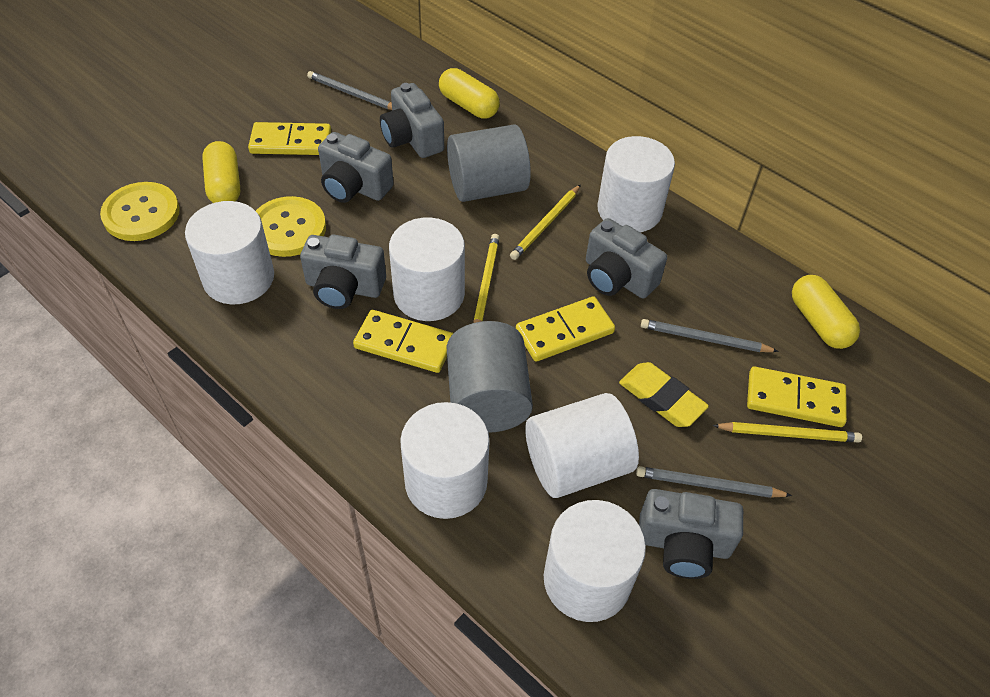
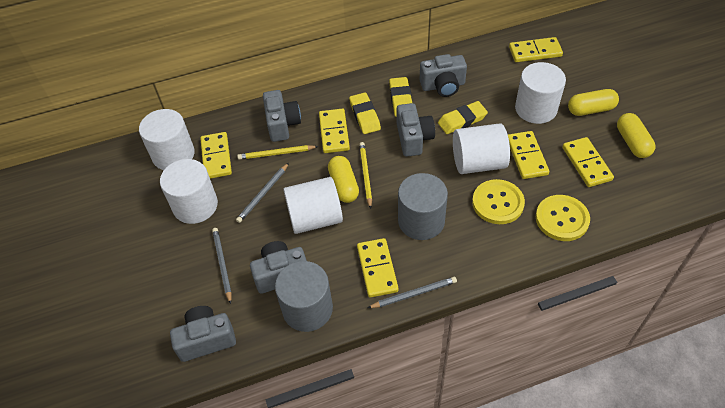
white cylinder: [185,201,274,304] [389,217,465,321] [400,402,490,519] [525,393,639,498] [544,500,646,622] [597,136,675,232] = 6 -> [139,109,195,170] [160,159,218,224] [283,177,343,234] [453,123,510,174] [515,62,566,124] = 5
yellow domino: [248,122,331,155] [353,310,453,373] [516,296,615,362] [747,367,847,427] = 4 -> [200,132,232,179] [319,109,350,153] [357,238,399,298] [508,131,549,179] [509,37,563,62] [562,137,614,187] = 6
yellow eraser: [619,362,709,427] = 1 -> [349,92,381,134] [389,77,412,117] [438,101,488,134] = 3
yellow pencil: [473,234,500,323] [510,185,581,260] [712,422,862,443] = 3 -> [237,145,318,160] [359,142,372,209] = 2

